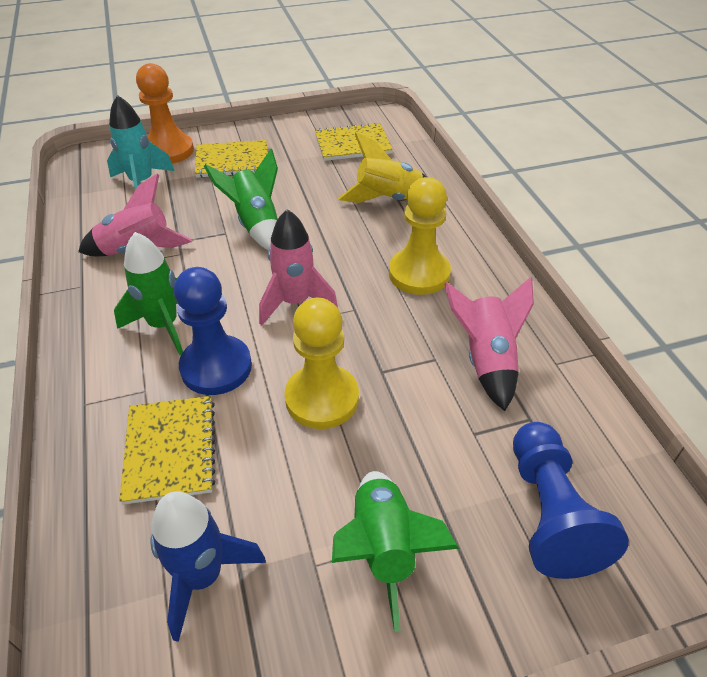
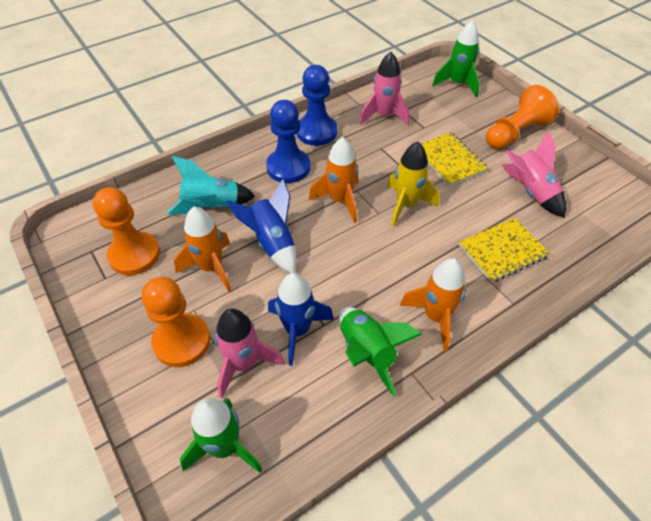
blue rocket: [150,491,266,642] = 1 -> [226,179,297,273] [268,273,334,366] = 2
orange pawn: [136,63,194,164] = 1 -> [93,187,160,275] [142,277,210,367] [486,85,559,149] = 3
orange rocket: none = 0 -> [174,207,232,292] [309,137,359,223] [400,258,466,351] = 3
yellow notebook: [119,396,216,505] [195,140,268,178] [315,122,393,161] = 3 -> [421,132,488,187] [459,218,550,283] = 2
yellow pawn: [284,298,359,429] [389,177,451,295] = 2 -> none = 0

